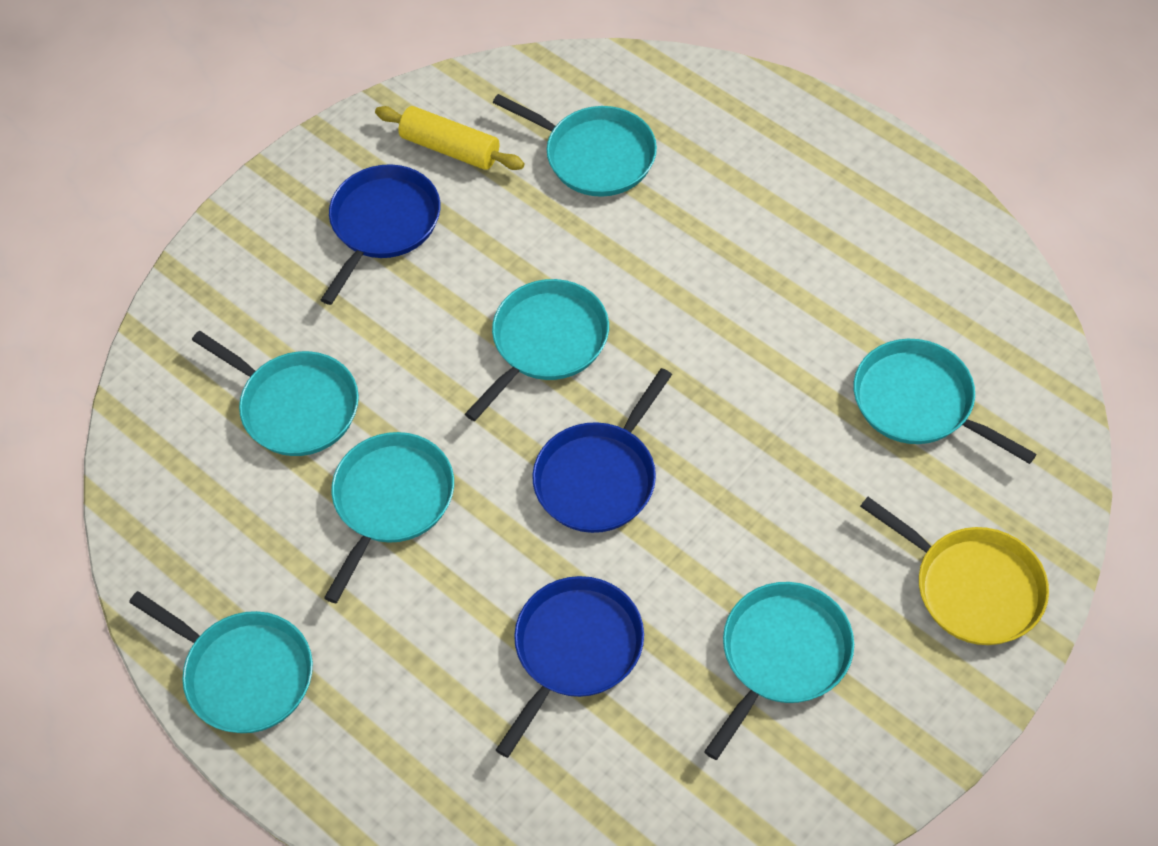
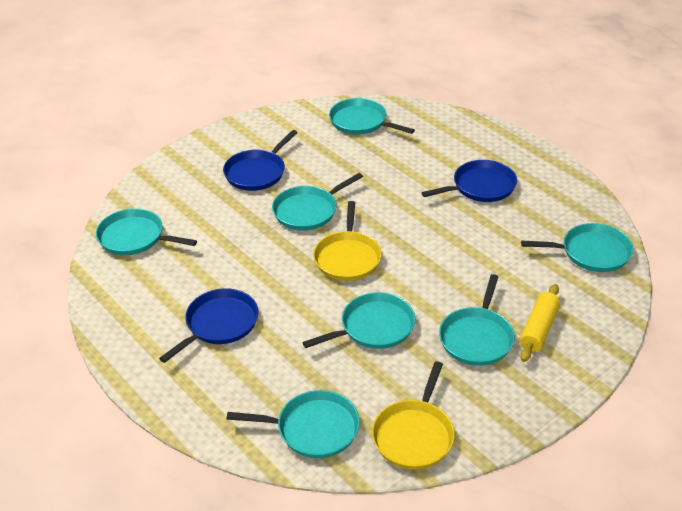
yellow pan: [860,497,1049,645] = 1 -> [313,201,382,281] [372,361,455,470] = 2

